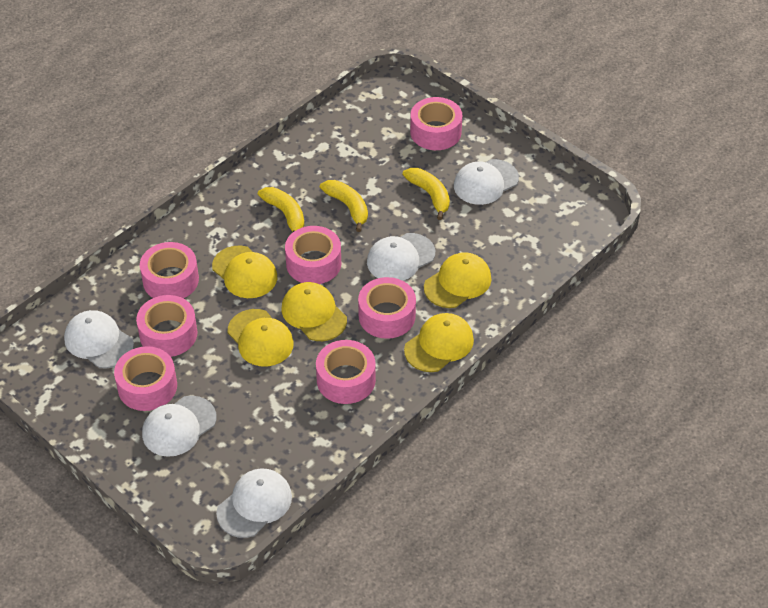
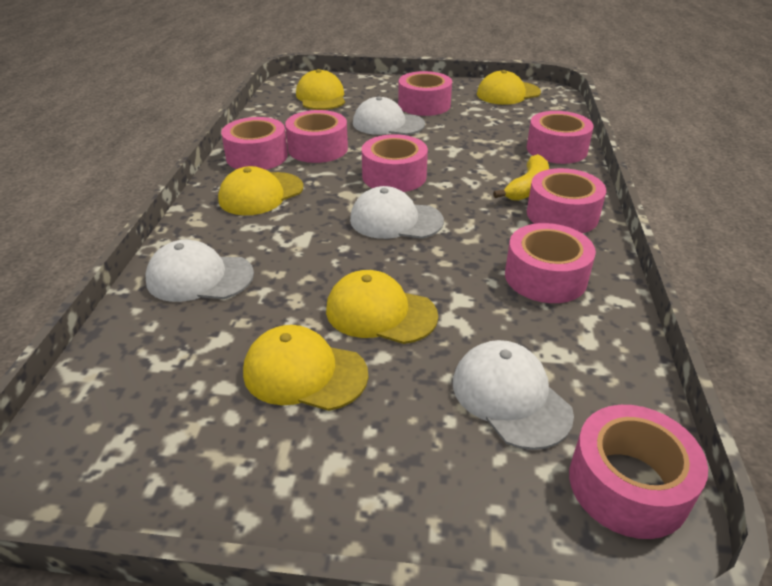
pink tape: [114,346,177,411] [136,295,197,357] [140,242,199,299] [285,226,341,284] [316,340,376,404] [358,277,416,339] [410,97,462,150] = 7 -> [221,117,288,170] [285,110,348,163] [362,134,428,192] [398,71,452,116] [505,223,596,303] [527,111,594,164] [527,168,606,233] [569,405,708,539] = 8
white cap: [64,310,134,368] [142,396,217,457] [216,468,292,538] [367,233,435,281] [454,159,519,205] = 5 -> [146,240,254,302] [350,186,444,239] [353,96,425,135] [453,340,574,450] = 4
yellow banana: [258,187,304,232] [320,180,368,232] [403,168,450,220] = 3 -> [493,154,549,201] = 1

